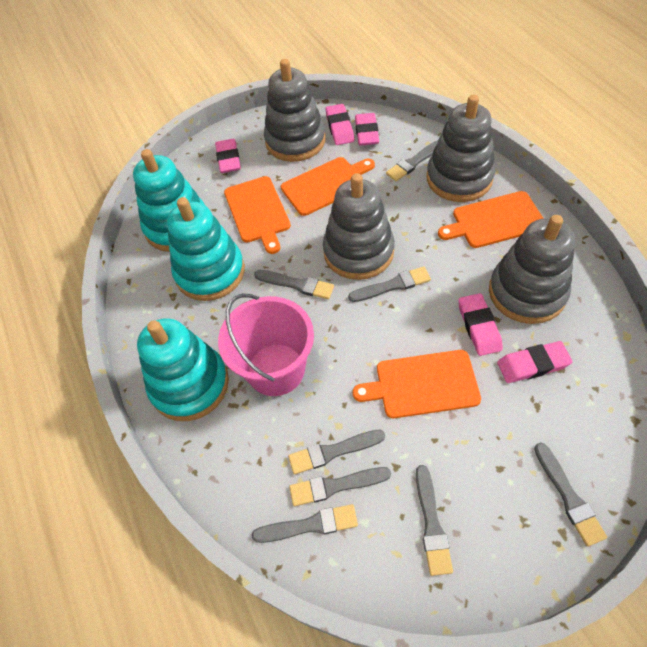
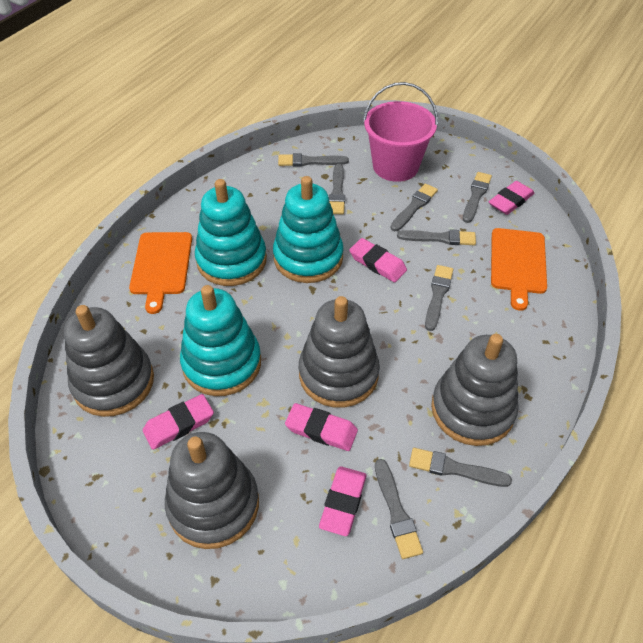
orange cutting board: [224,176,291,254] [281,157,375,216] [353,350,481,418] [438,191,544,248] = 4 -> [129,232,192,314] [491,228,547,311] = 2

